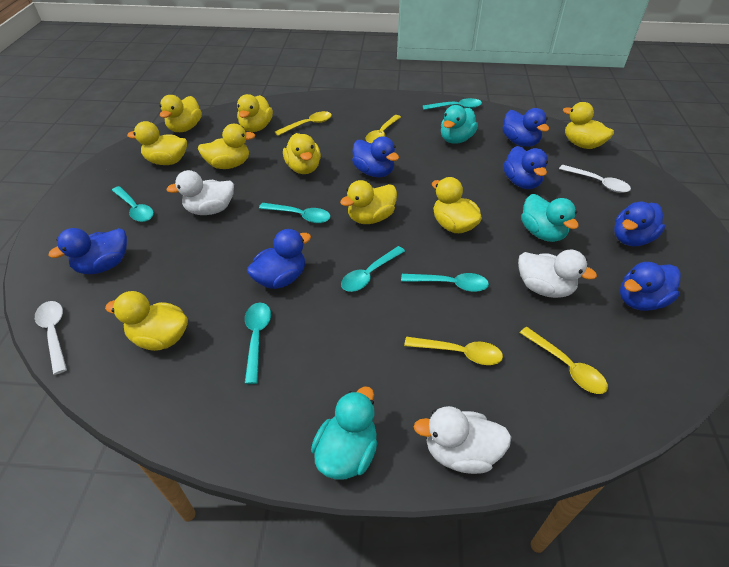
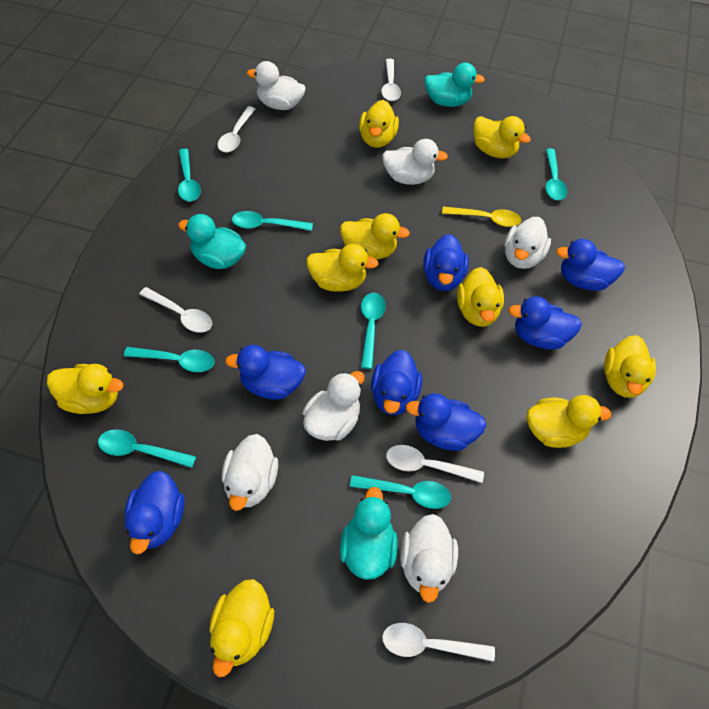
turquoise spoon: [112,186,154,222] [245,303,271,384] [259,203,331,223] [341,246,405,292] [401,273,489,292] [423,98,482,110] = 6 -> [98,429,196,468] [124,347,215,372] [178,149,201,201] [232,211,313,231] [350,475,451,509] [361,293,386,369] [546,148,567,200] = 7
white duck: [166,170,234,215] [414,406,511,474] [518,250,597,298] = 3 -> [222,434,278,511] [247,61,306,110] [303,371,364,441] [382,139,448,185] [400,514,458,603] [505,217,551,269] = 6
white spoon: [35,301,67,375] [559,164,631,193] = 2 -> [139,287,212,333] [218,106,255,152] [381,59,401,101] [382,623,495,662] [386,445,484,483] = 5
yellow spoon: [275,111,332,136] [365,115,401,144] [404,337,503,365] [520,327,608,394] = 4 -> [442,206,521,227] = 1

